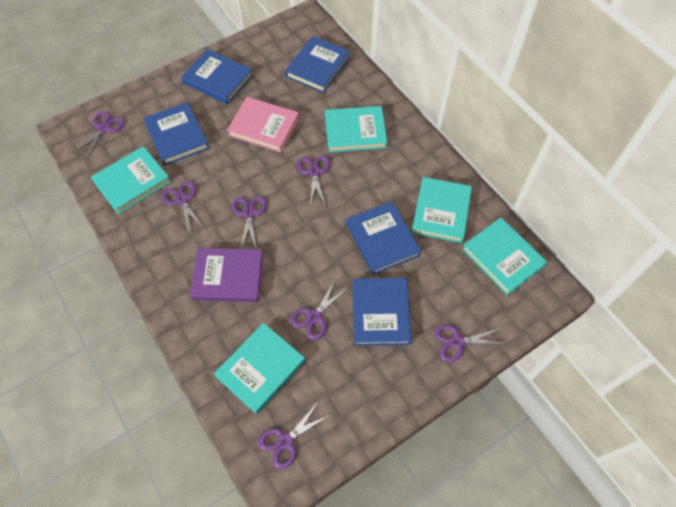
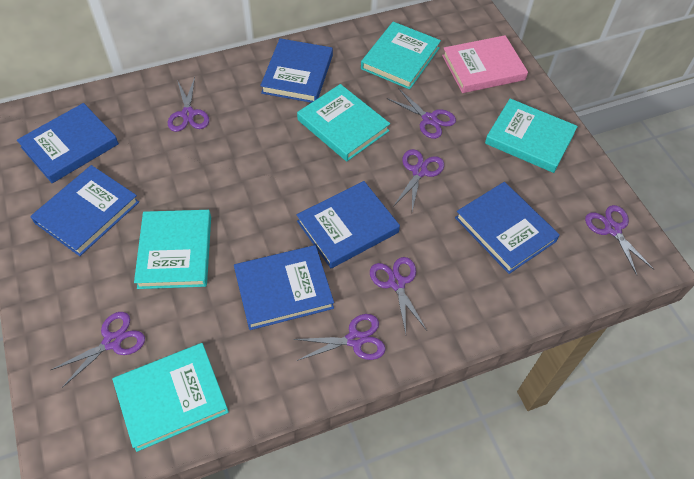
blue book: [144,102,209,165] [181,49,253,104] [285,36,350,93] [346,201,421,275] [353,278,412,346] = 5 -> [17,103,119,183] [30,165,139,256] [234,245,334,330] [260,38,333,103] [297,181,400,268] [455,182,560,274] = 6
purple book: [190,248,263,302] = 1 -> none = 0

